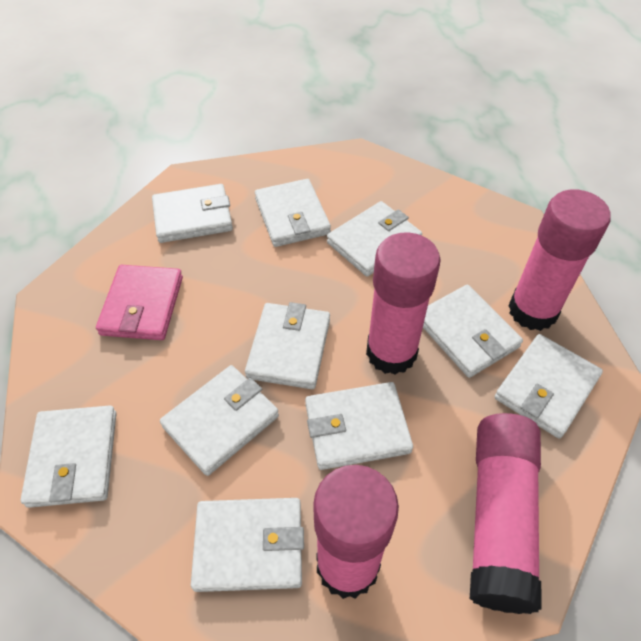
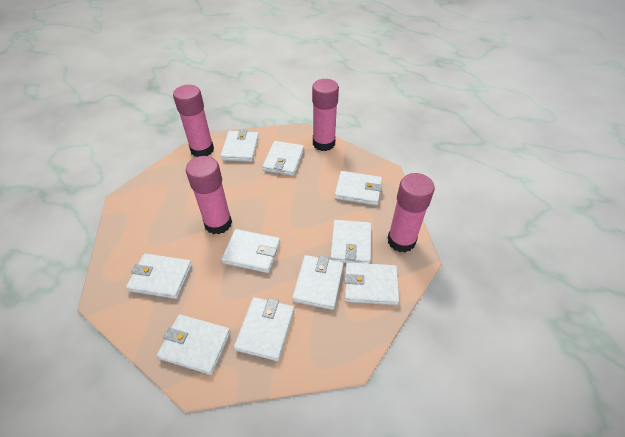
pink wallet: [96,265,183,340] = 1 -> none = 0

